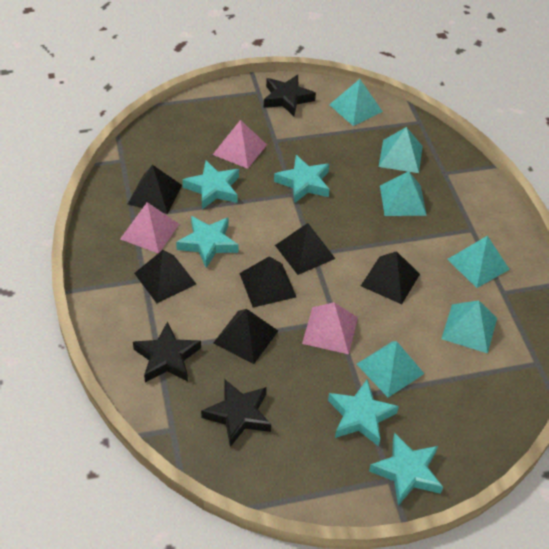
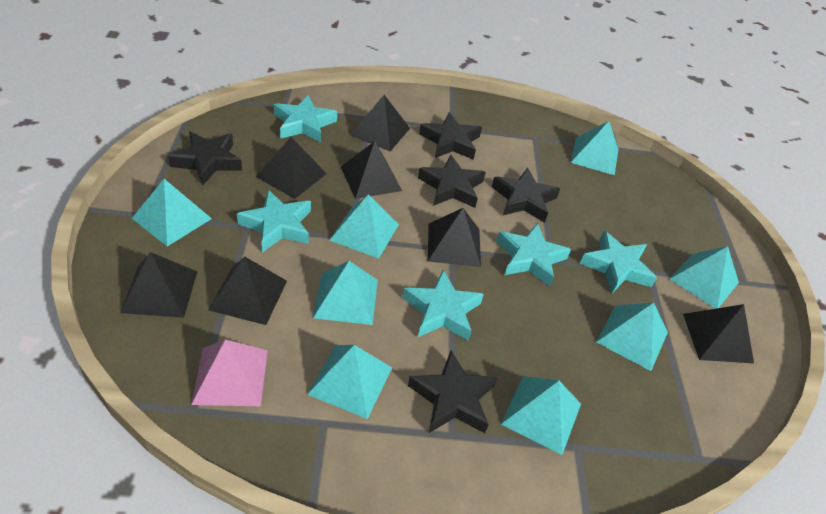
black pyramid: [128,165,182,214] [134,250,196,303] [213,309,278,364] [239,256,296,308] [275,223,335,275] [361,251,420,304] = 6 -> [120,252,198,318] [208,257,287,325] [256,137,327,199] [341,141,402,199] [350,95,410,151] [428,208,481,267] [683,304,754,364] = 7
black star: [133,322,201,382] [201,380,271,447] [264,75,316,116] = 3 -> [168,131,242,185] [408,351,498,433] [418,155,486,208] [419,112,482,160] [492,167,560,223] = 5
pink pyramid: [120,202,179,253] [212,120,267,169] [302,302,358,354] = 3 -> [191,340,268,406] = 1
turquoise pyramid: [329,79,383,126] [357,341,424,397] [379,127,423,173] [380,171,427,216] [441,300,497,353] [447,236,510,288] = 6 -> [132,179,212,246] [307,345,392,419] [313,261,378,325] [329,194,399,259] [501,376,581,455] [570,121,619,175] [596,303,668,371] [670,246,739,309] = 8

